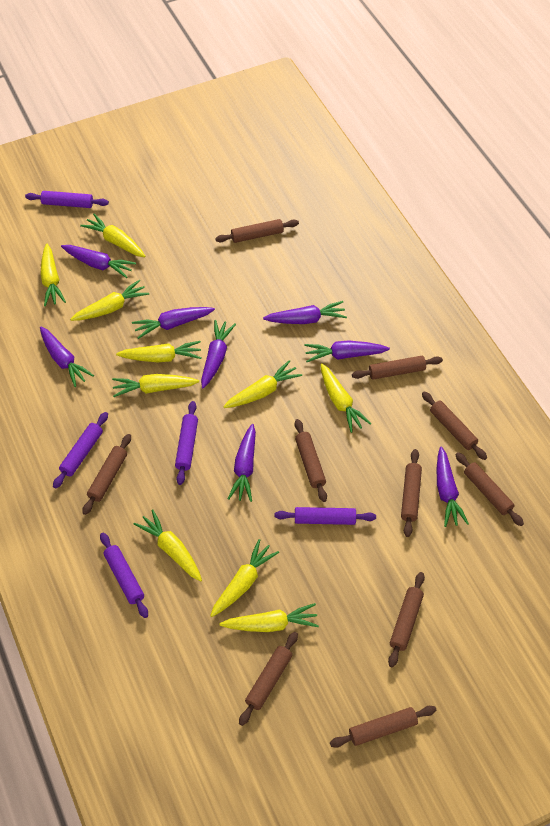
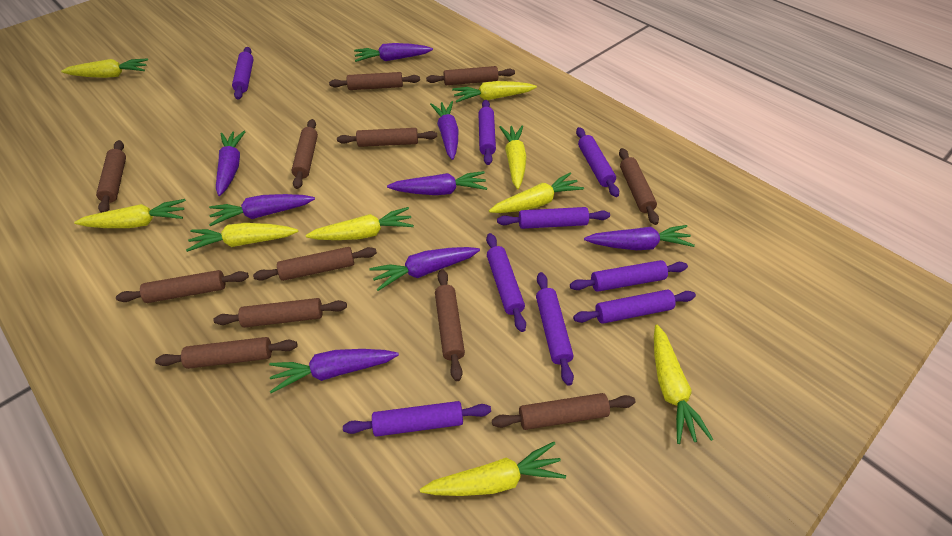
brown rolling pin: [82,434,131,515] [215,219,299,243] [239,632,298,726] [295,419,327,502] [330,706,436,748] [352,356,443,380] [388,572,425,667] [401,449,422,537] [422,392,487,460] [456,452,524,526] = 10 -> [96,140,126,213] [116,270,249,303] [155,337,297,369] [213,298,347,328] [253,247,377,281] [291,119,318,189] [329,72,420,90] [337,128,437,147] [426,66,515,85] [435,269,465,381] [492,393,635,430] [619,148,659,225] = 12
purple rolling pin: [25,191,109,208] [53,412,108,488] [100,533,148,618] [175,401,198,485] [275,507,376,525] = 5 -> [232,47,253,100] [343,401,491,437] [479,100,496,165] [486,233,526,332] [497,207,610,229] [536,272,574,386] [570,260,688,292] [573,290,696,324] [576,127,619,197] = 9
yellow carrot: [40,243,66,306] [70,280,149,321] [80,214,146,257] [112,374,199,397] [116,341,202,362] [134,509,202,582] [210,539,279,617] [219,603,319,632] [223,360,302,408] [320,363,372,433] = 10 -> [61,58,148,78] [74,199,186,228] [186,223,298,252] [305,207,414,240] [420,442,566,496] [452,81,537,103] [489,173,584,213] [499,125,527,189] [654,325,713,444] = 9

